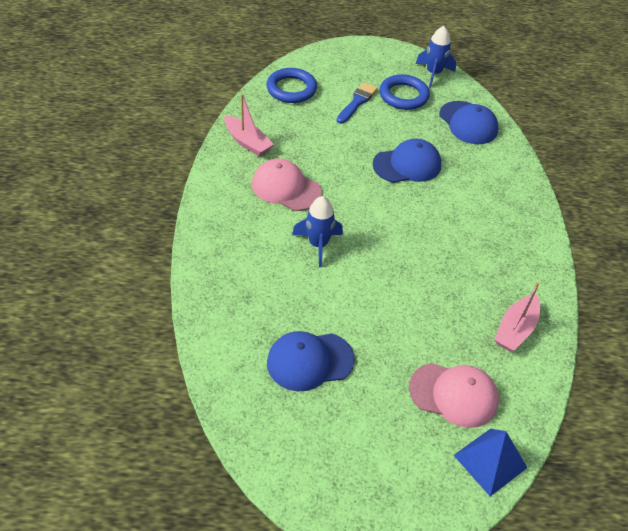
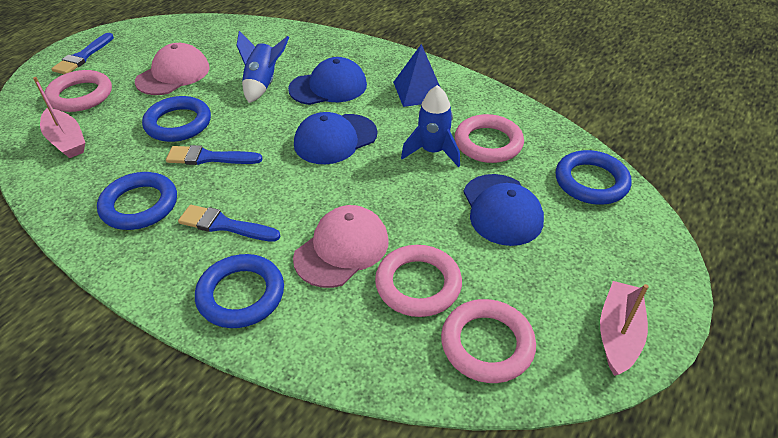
blue brush: [337,82,378,124] = 1 -> [51,33,114,74] [166,145,263,165] [178,205,281,242] = 3
blue ring: [266,68,317,103] [380,74,430,110] = 2 -> [97,172,177,230] [142,96,211,142] [195,254,284,328] [556,150,632,205] = 4
pink ring: none = 0 -> [44,70,112,112] [375,245,462,317] [441,299,536,383] [455,114,524,163] = 4

